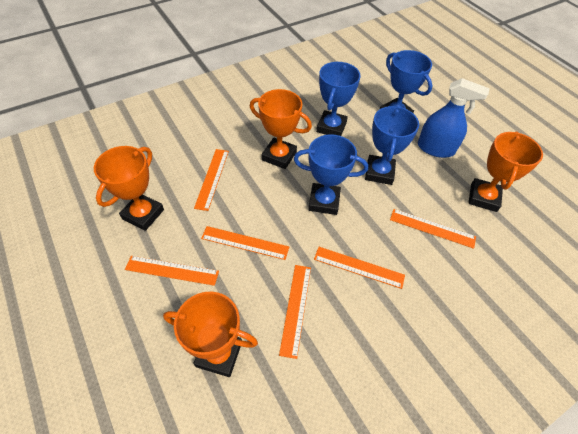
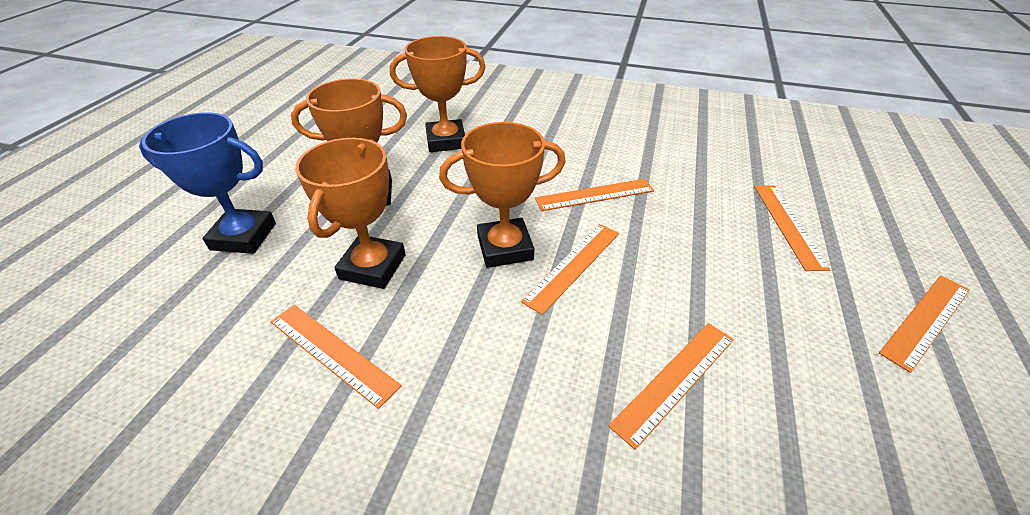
blue spray bottle: [418,78,490,158] = 1 -> none = 0
blue trophy: [294,134,368,215] [316,62,361,136] [365,106,419,185] [379,50,433,113] = 4 -> [139,112,276,254] = 1

